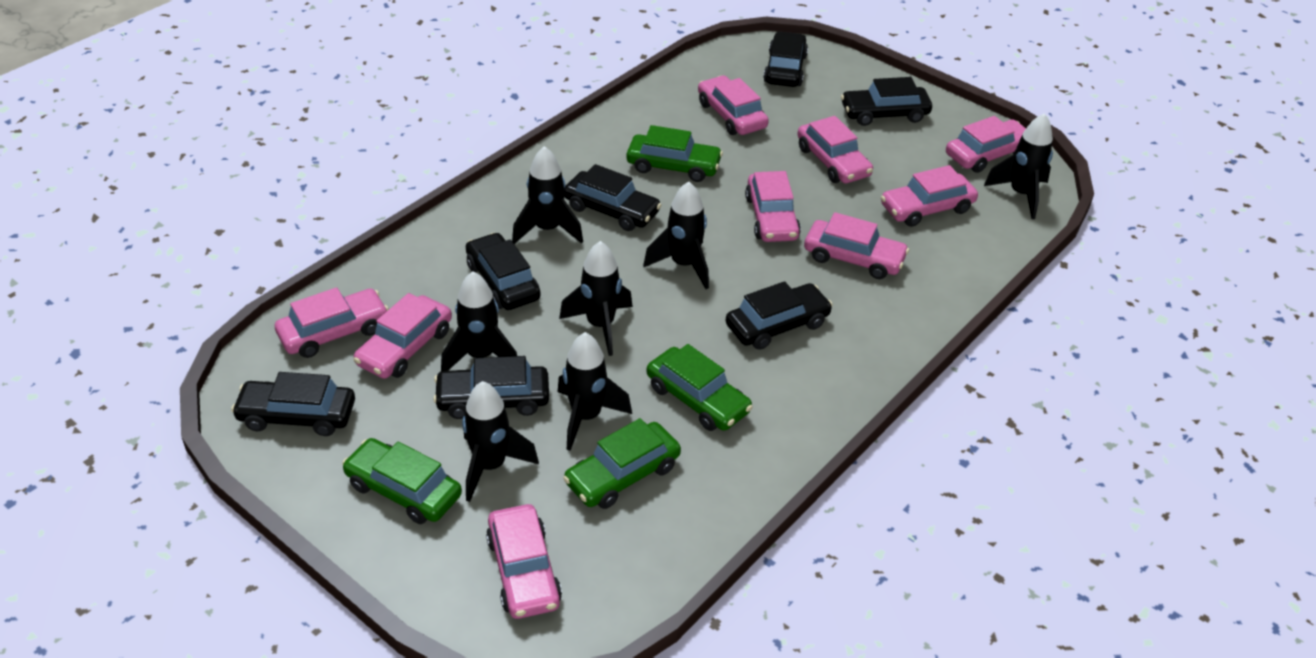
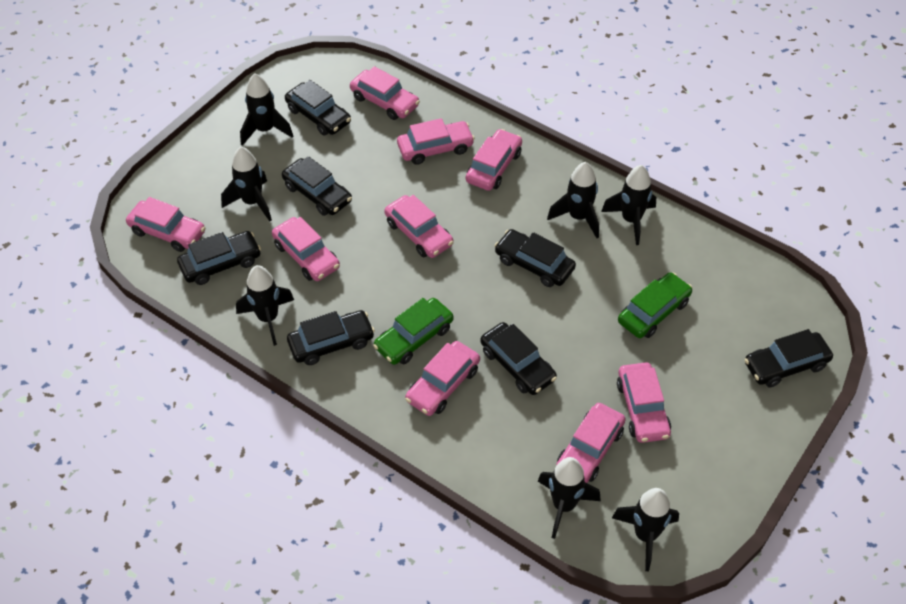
green car: [342,438,462,524] [563,418,681,509] [626,125,723,182] [647,344,753,431] = 4 -> [373,298,454,365] [618,273,692,338] = 2

